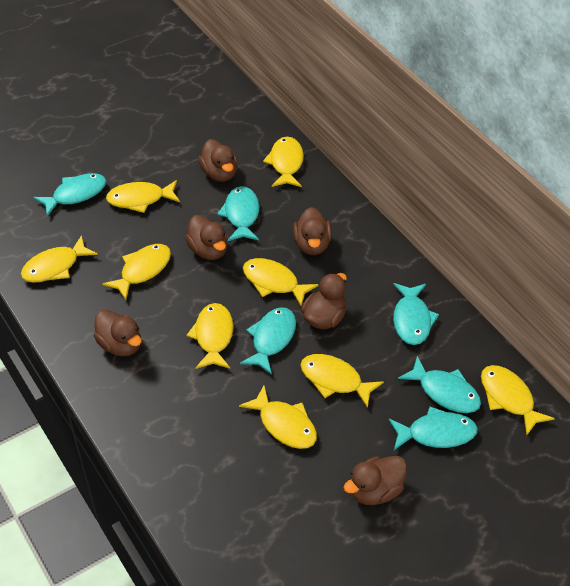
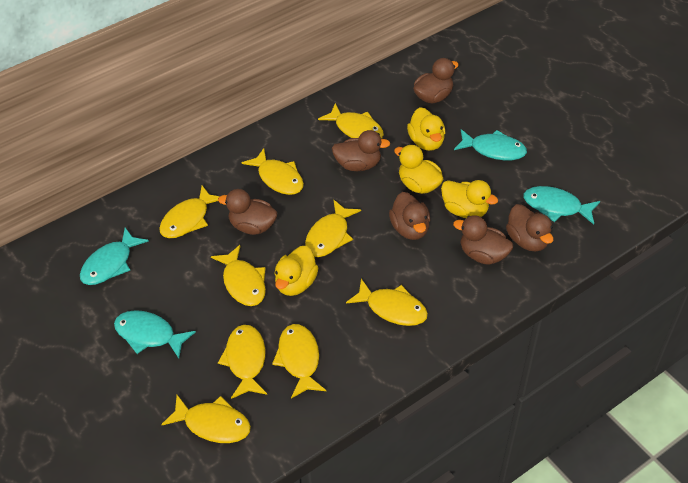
turquoise fish: [34,173,106,216] [217,186,259,241] [240,307,296,375] [389,407,478,450] [393,283,439,345] [398,356,481,413] = 6 -> [80,228,149,285] [114,310,196,358] [454,129,527,160] [523,186,600,224] = 4
yellow duck: none = 0 -> [275,246,318,296] [394,145,443,194] [407,107,445,151] [441,180,498,218] = 4

